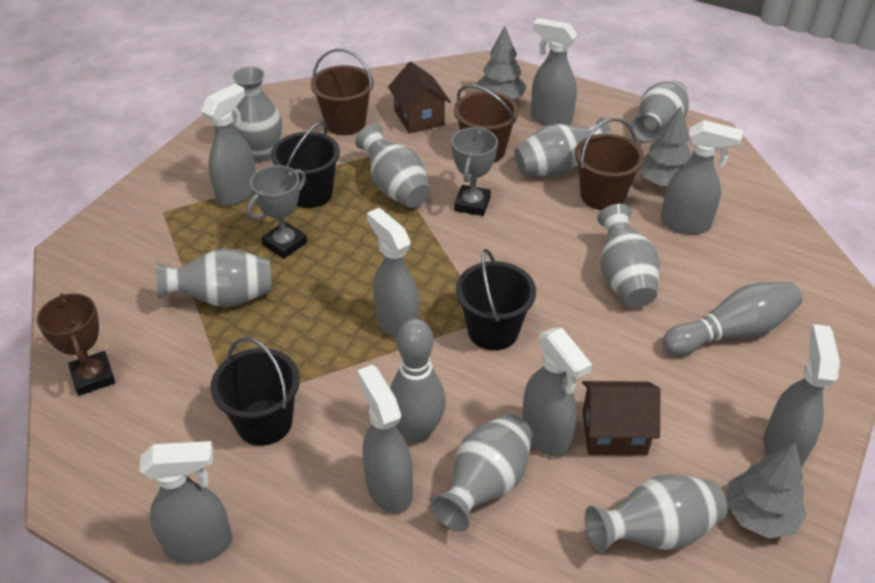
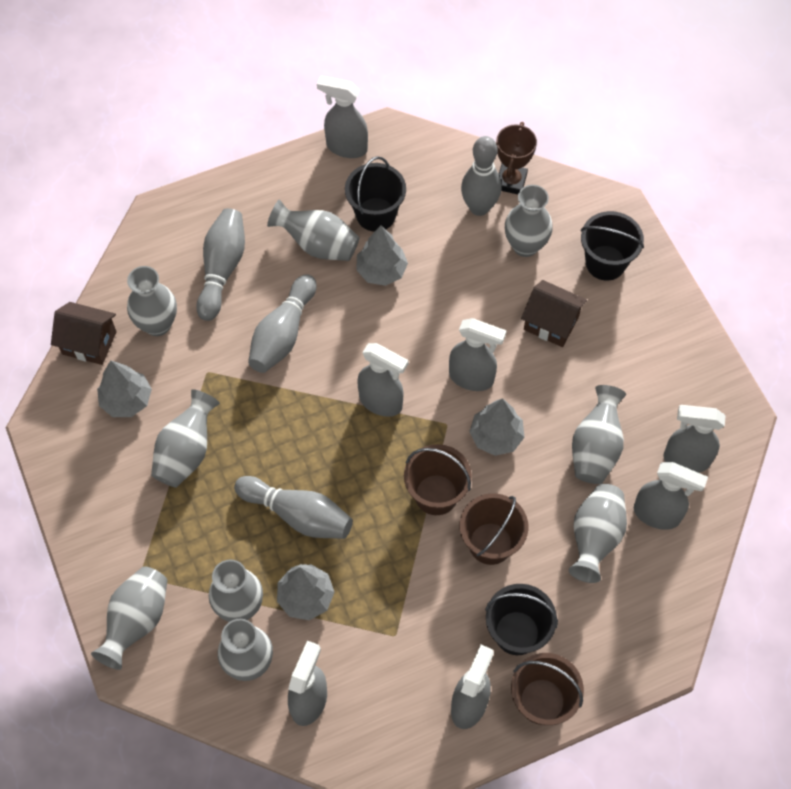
grey bowling pin: [390,319,446,443] [662,282,802,356] = 2 -> [196,208,245,321] [234,476,353,539] [248,274,317,373] [461,136,502,216] = 4
grey spray bottle: [139,441,233,563] [201,84,256,206] [357,365,413,513] [367,208,420,339] [522,328,592,457] [531,18,577,126] [661,120,743,234] [764,324,840,467] = 8 -> [288,641,327,726] [317,76,368,158] [358,343,409,417] [449,318,507,391] [451,645,494,729] [634,462,708,530] [663,405,726,473] = 7
grey tree: [477,26,527,99] [640,106,692,186] [726,442,807,539] = 3 -> [97,360,152,417] [277,564,335,620] [356,226,408,286] [469,398,525,456] = 4
grey trophy: [247,165,307,259] [451,127,498,216] = 2 -> none = 0
grey vase: [156,248,271,307] [232,67,282,162] [355,124,431,208] [430,414,533,532] [514,117,612,176] [585,474,728,553] [597,204,660,308] [631,81,689,143] = 8 -> [91,566,168,670] [127,266,177,336] [151,389,220,488] [209,560,263,622] [218,619,273,681] [267,199,360,261] [505,185,553,257] [569,484,627,583] [572,385,626,484] = 9

